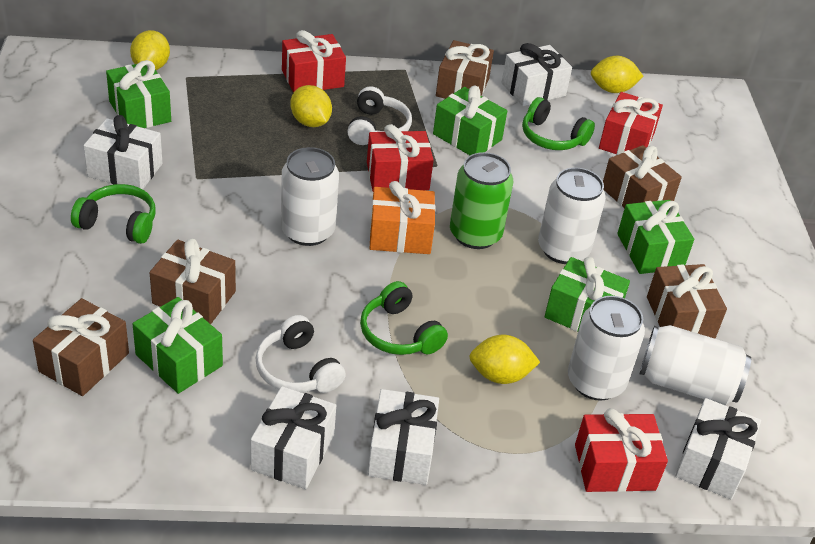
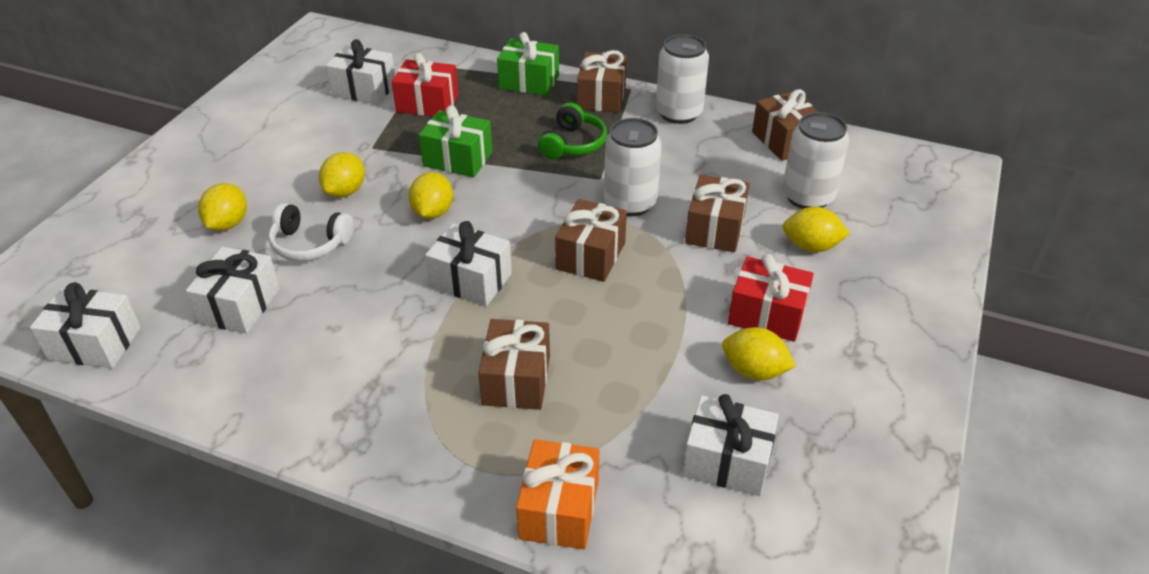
green can: [450,152,513,249] = 1 -> none = 0
green gift: [106,60,171,128] [133,297,223,394] [433,86,507,155] [545,257,630,331] [617,200,694,274] = 5 -> [419,105,492,177] [497,32,559,96] = 2
green headphones: [71,184,156,244] [360,281,448,355] [522,97,595,150] = 3 -> [538,102,607,159] = 1
red gift: [282,30,346,93] [367,124,434,191] [575,408,668,492] [599,92,663,155] = 4 -> [392,53,459,116] [728,254,814,342] = 2
white can: [281,147,339,246] [538,168,606,264] [568,296,645,401] [640,325,751,405] = 4 -> [604,118,662,216] [656,34,709,124] [783,112,849,209] = 3
white headphones: [256,315,346,393] [347,86,412,145] = 2 -> [268,203,354,261] = 1
yellow lemon: [130,30,170,70] [290,85,332,127] [469,335,540,384] [591,56,643,93] = 4 -> [198,183,247,231] [319,152,365,198] [408,172,453,219] [722,327,796,380] [783,207,850,252] = 5

